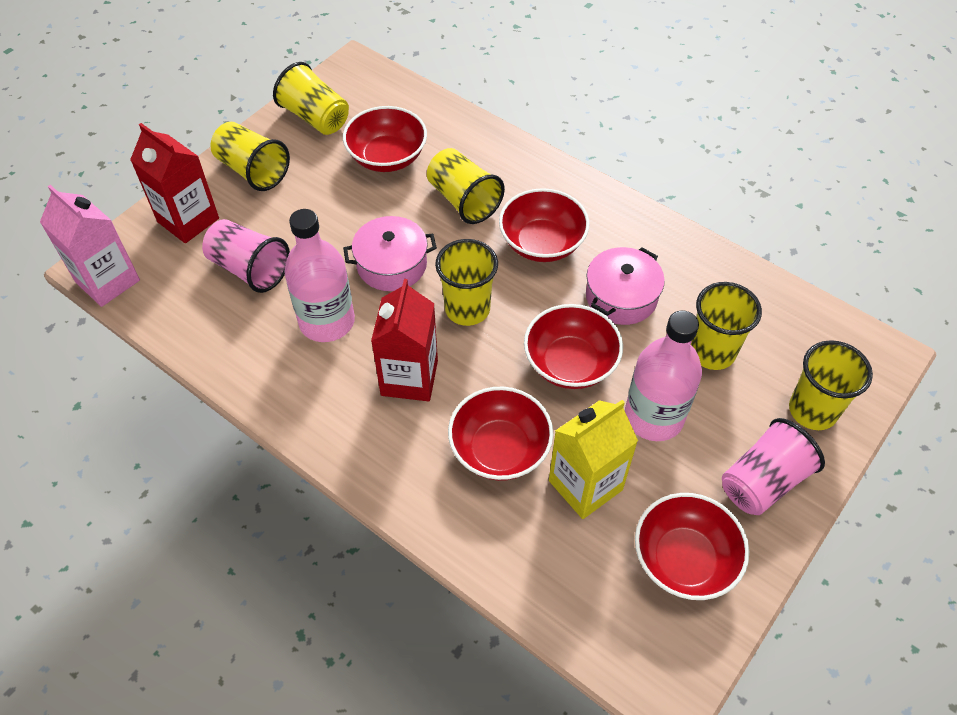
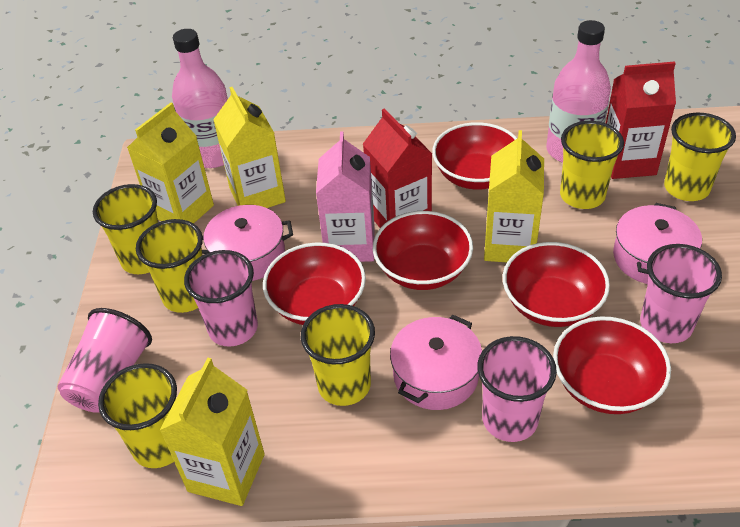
pink cup: [202,219,290,293] [722,418,825,515] = 2 -> [58,308,152,413] [184,250,258,347] [477,336,557,442] [640,244,722,343] = 4
pink pot: [343,216,437,291] [586,247,665,325] = 2 -> [202,205,293,281] [390,314,482,410] [613,203,702,284] = 3
yellow carton: [549,400,638,519] = 1 -> [127,103,214,223] [160,358,265,506] [213,87,286,208] [484,130,544,262] = 4

